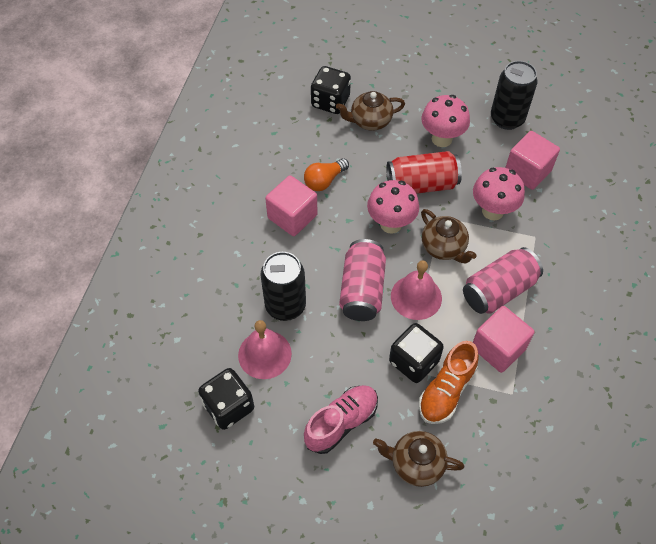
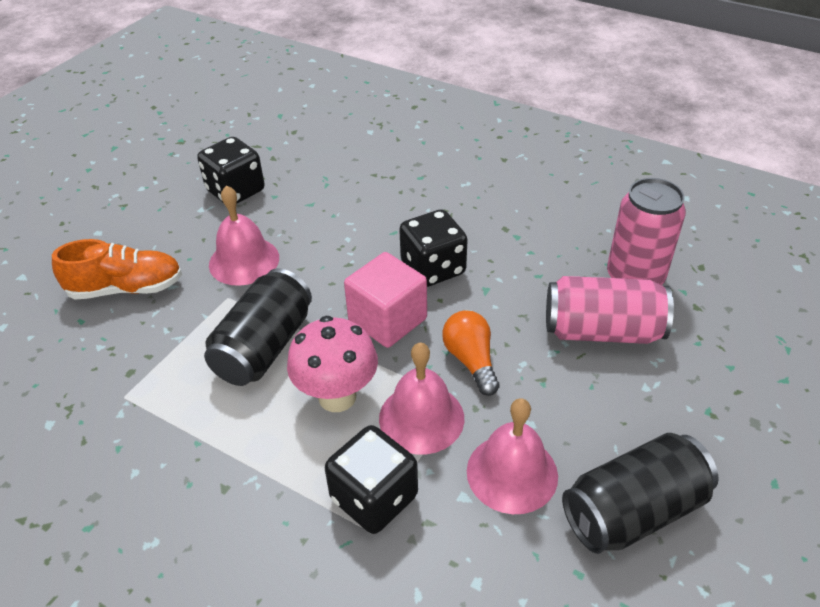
brown teapot: [336,91,405,131] [373,431,464,487] [421,209,476,264] = 3 -> none = 0
pink bell: [238,320,292,379] [391,260,442,320] = 2 -> [209,185,279,286] [379,342,464,455] [467,398,558,514] = 3
pink cube: [265,175,318,236] [473,306,535,373] [505,131,560,190] = 3 -> [344,252,427,348] = 1
pink mushroom: [367,180,419,234] [421,95,470,147] [473,167,525,220] = 3 -> [287,316,378,412] = 1
pink shoe: [304,385,378,454] = 1 -> none = 0
red can: [386,151,462,194] = 1 -> none = 0

